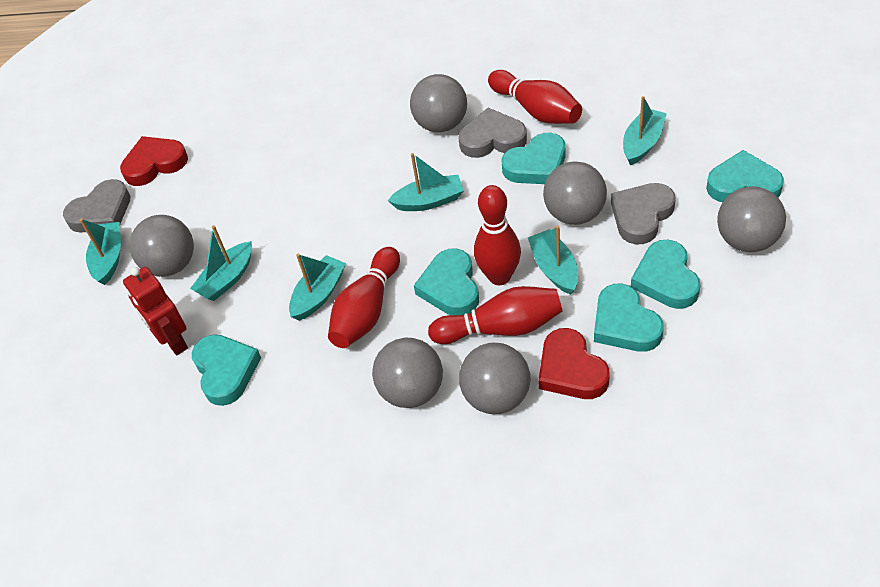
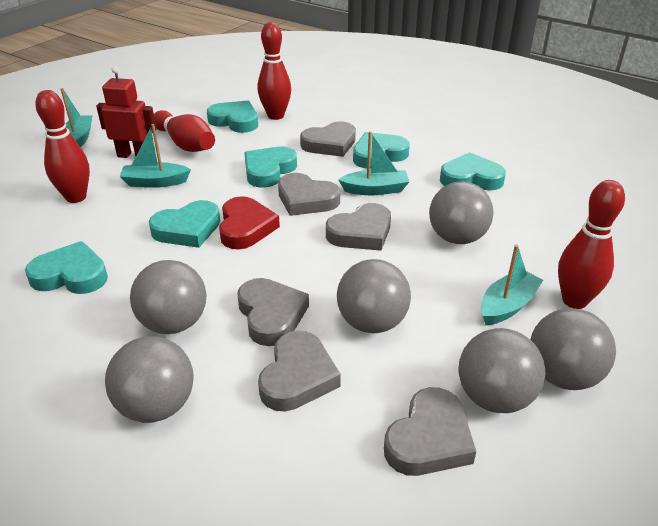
grey heart: [63,179,130,233] [458,108,527,158] [611,183,676,244] = 3 -> [238,278,309,346] [258,331,341,412] [278,173,340,216] [300,121,356,157] [326,203,391,251] [384,387,476,476] = 6
red heart: [120,136,188,186] [538,328,609,399] = 2 -> [219,196,280,249] = 1
turquoise boat: [80,218,121,285] [190,225,252,301] [289,254,346,321] [388,153,464,211] [528,225,578,295] [623,96,667,165] = 6 -> [61,88,93,147] [119,124,191,188] [338,131,410,195] [481,245,543,325] = 4

